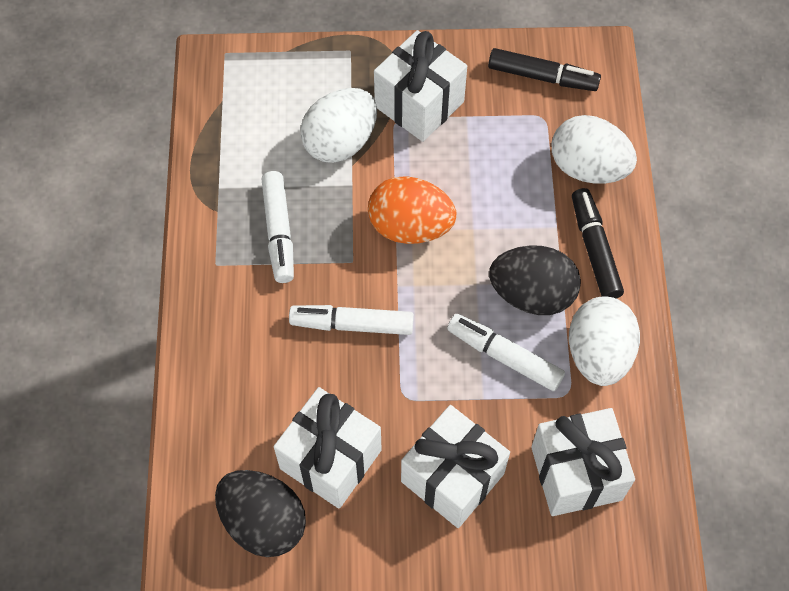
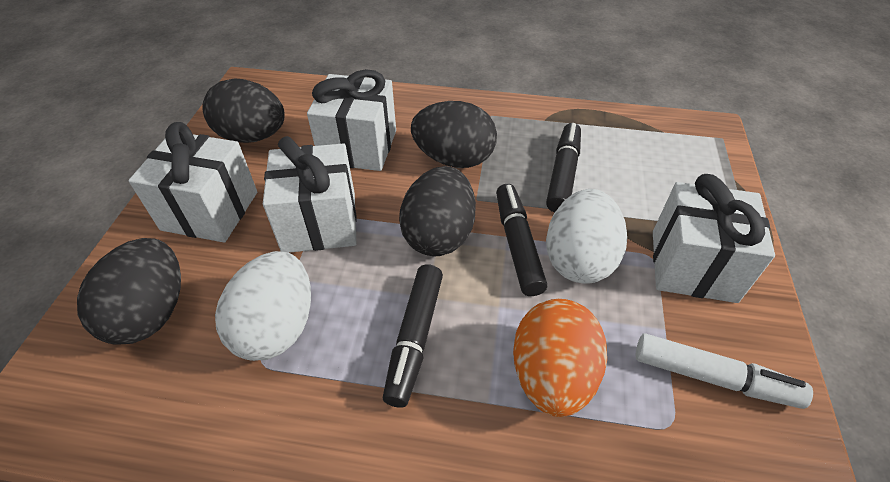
black egg: [215,470,306,557] [489,245,581,315] = 2 -> [77,238,181,345] [202,78,285,143] [399,166,476,256] [411,101,497,168] = 4
black marker: [488,48,601,91] [572,188,624,299] = 2 -> [383,264,443,408] [496,184,547,296] [546,123,581,212] = 3
white egg: [301,88,377,163] [552,115,637,184] [569,297,640,386] = 3 -> [215,251,311,361] [546,189,627,283] = 2
white marker: [261,171,294,283] [289,305,414,335] [447,314,565,391] = 3 -> [636,333,813,409] = 1

